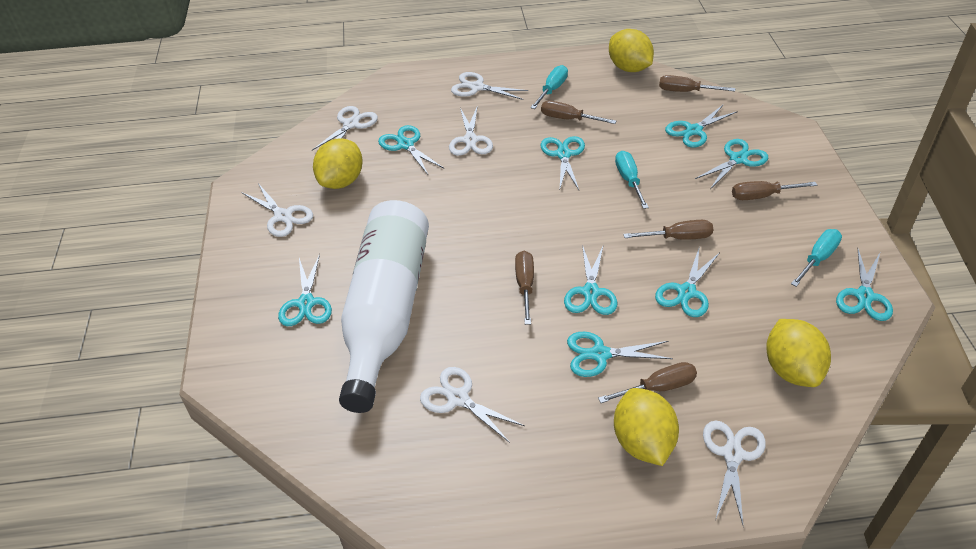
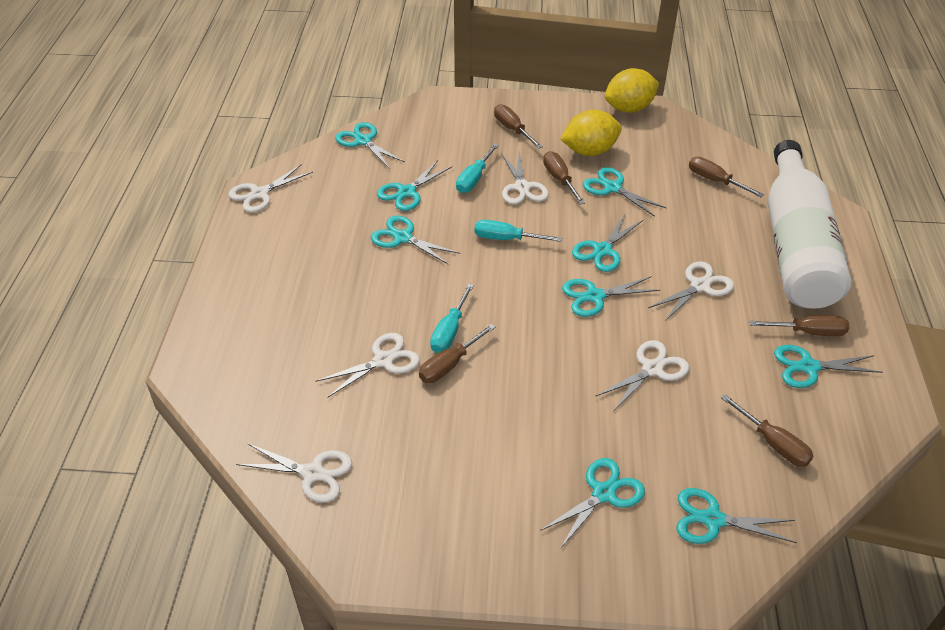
yellow lemon: [313,138,363,189] [609,29,654,72] [614,388,679,466] [766,319,831,387] = 4 -> [561,110,622,156] [605,68,659,113] = 2

